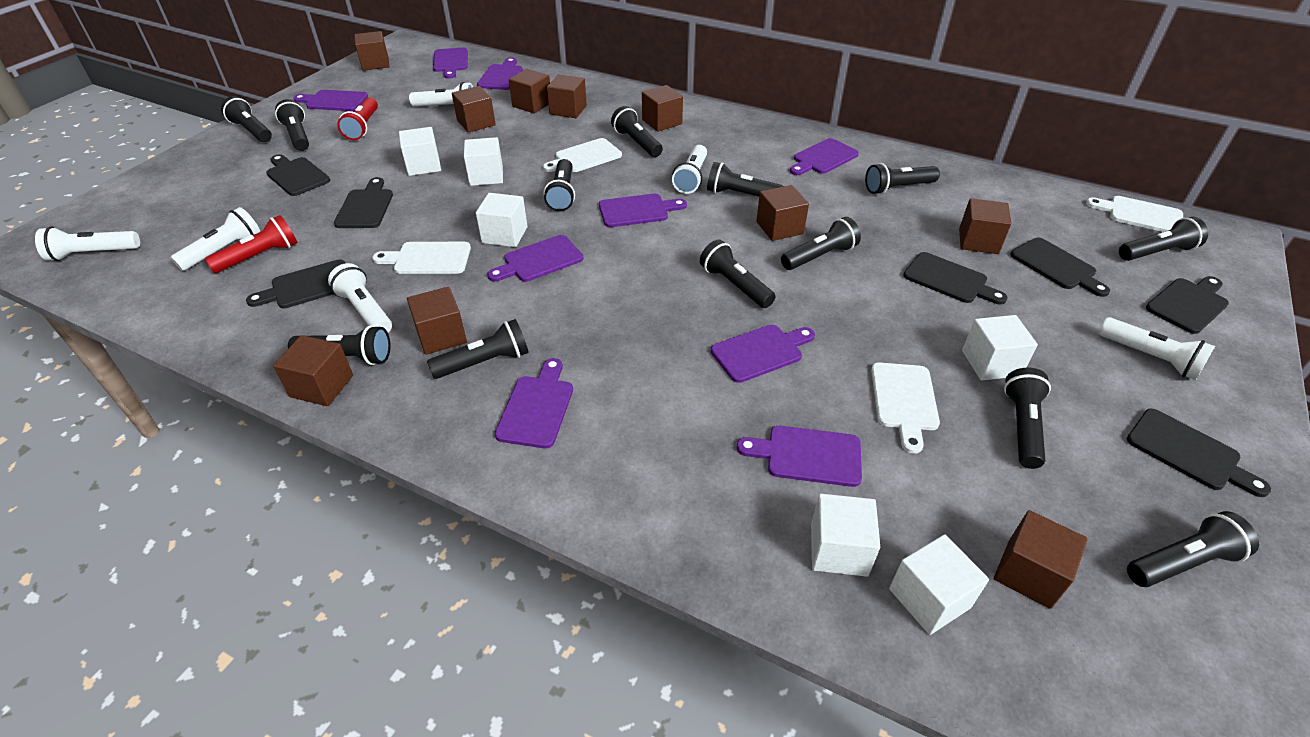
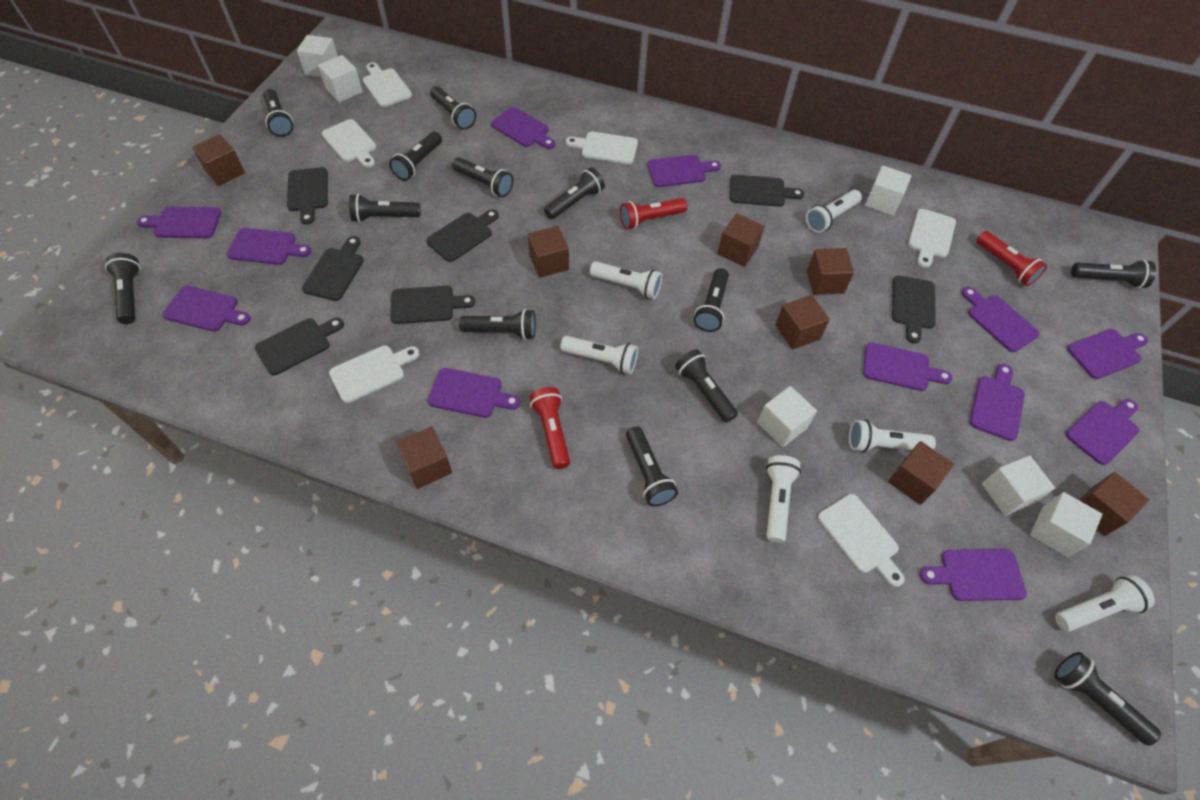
brown cube: [273,335,353,406] [355,31,390,71] [407,287,467,355] [452,86,496,133] [509,69,550,114] [547,75,587,118] [642,85,683,132] [756,185,809,241] [959,198,1011,254] [994,510,1088,609] = 10 -> [192,134,245,186] [396,427,452,489] [528,226,569,278] [717,213,765,267] [775,295,830,350] [807,248,854,295] [888,441,954,505] [1079,472,1149,536] = 8
purple cutting board: [293,90,368,111] [433,48,468,79] [477,58,523,90] [487,235,583,282] [495,358,573,448] [599,194,687,227] [711,325,815,383] [737,426,862,487] [790,138,859,175] = 9 -> [137,206,221,238] [163,286,251,332] [227,228,312,265] [428,368,520,418] [491,107,555,149] [647,155,721,187] [863,342,952,391] [920,549,1027,601] [961,287,1040,352] [970,364,1025,441] [1066,399,1139,465] [1067,329,1148,379] = 12
red flashlight: [205,215,298,273] [337,97,378,140] = 2 -> [529,387,570,469] [620,198,687,229] [976,231,1047,286] = 3
white cutting board: [373,242,471,274] [543,138,622,172] [871,362,940,454] [1086,196,1183,232] = 4 -> [322,119,376,167] [329,345,419,403] [363,62,412,107] [566,132,638,164] [818,494,905,587] [908,209,956,268] = 6

